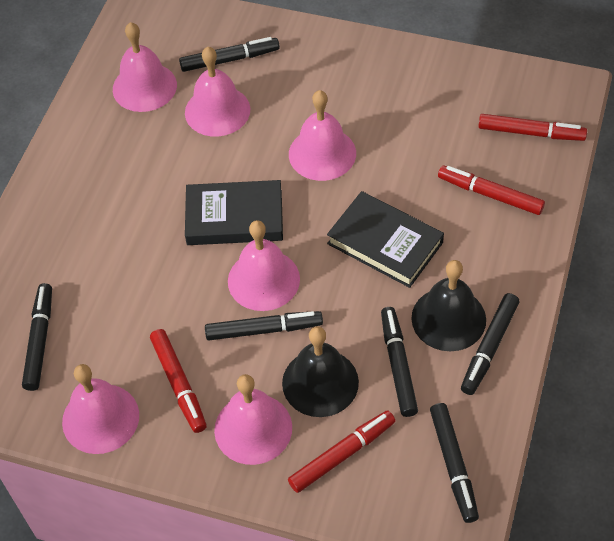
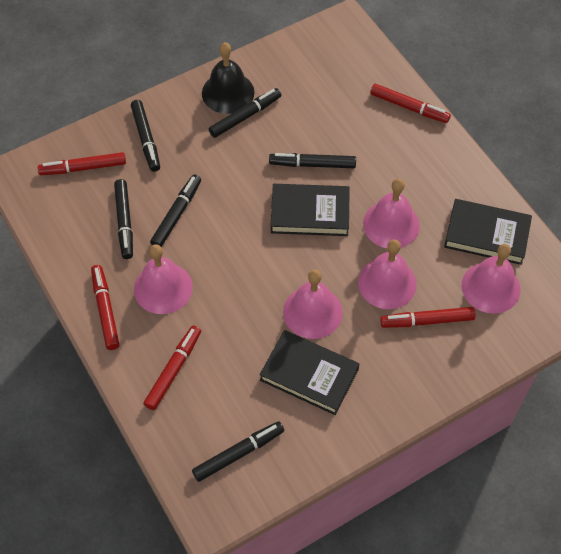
black bell: [282,326,359,417] [411,260,486,351] = 2 -> [202,42,254,114] = 1
black book: [185,180,283,245] [327,191,444,288] = 2 -> [260,330,359,415] [271,184,350,236] [444,199,532,265] = 3
pink bell: [62,364,139,454] [113,22,177,112] [185,47,250,137] [214,374,292,465] [228,220,300,311] [289,90,356,181] = 6 -> [134,244,193,314] [283,270,343,339] [358,239,417,309] [363,179,420,248] [462,244,520,314] = 5
red marker: [150,329,207,433] [288,410,395,493] [438,165,545,215] [478,114,587,141] = 4 -> [38,152,126,175] [91,265,120,350] [143,325,201,410] [370,84,451,123] [380,307,476,328] = 5

